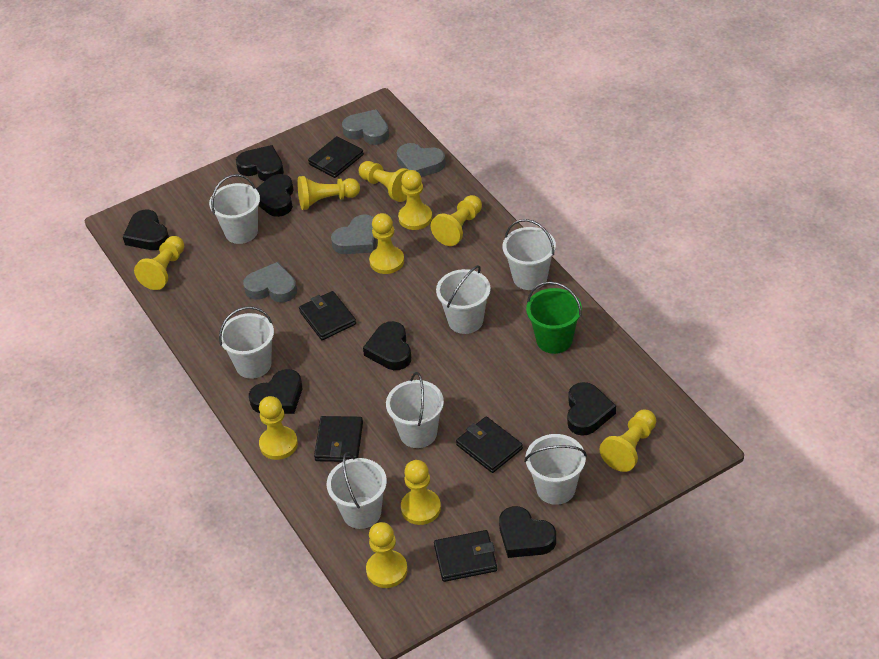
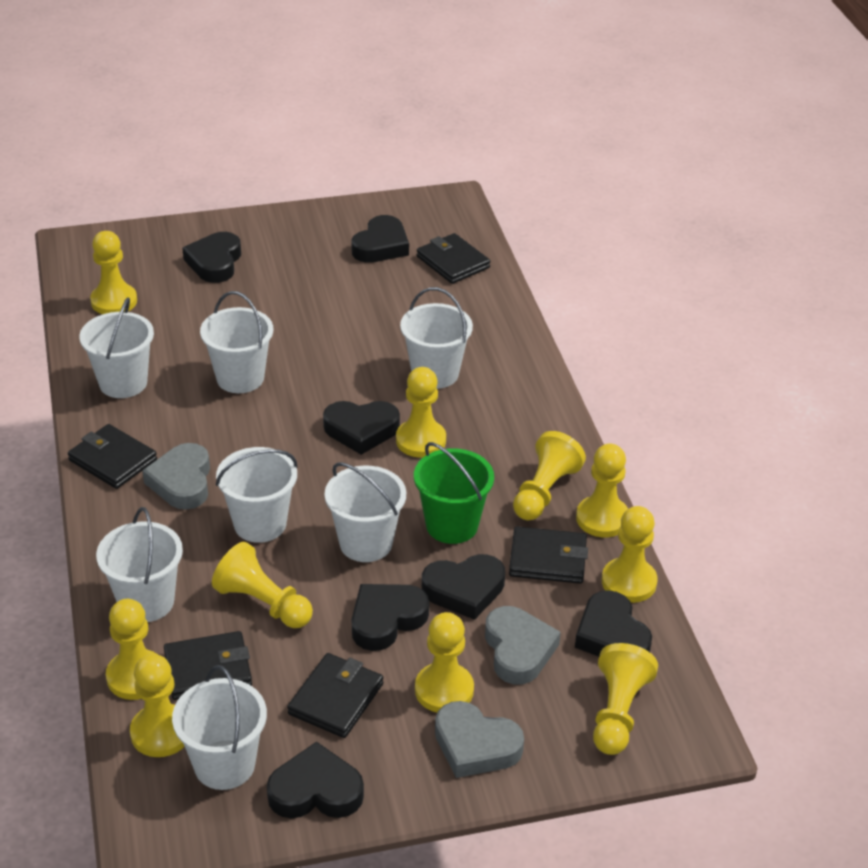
grey heart: [243,262,297,302] [331,214,377,254] [342,109,389,145] [397,143,446,177] = 4 -> [142,443,210,510] [435,701,524,778] [485,606,561,684] = 3

